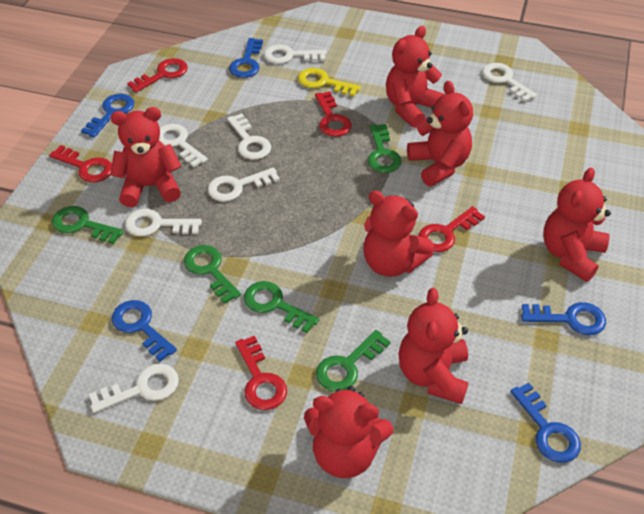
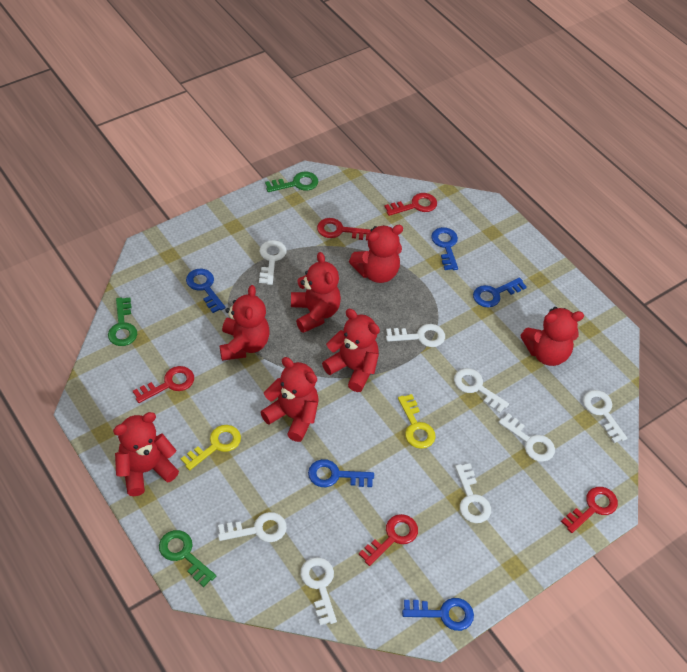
green key: [52,206,124,244] [184,245,241,304] [244,281,319,333] [316,330,390,392] [368,124,402,173] = 5 -> [108,297,137,346] [159,530,216,587] [265,172,319,192] = 3
white key: [89,364,179,413] [125,209,202,236] [159,124,208,167] [208,167,280,202] [227,113,271,160] [264,44,327,64] [482,63,537,102] = 7 -> [218,512,287,542] [259,240,287,285] [300,557,337,625] [386,324,445,347] [454,368,509,413] [455,463,491,523] [498,413,555,462] [583,390,627,443] = 8
yellow key: [298,68,361,97] = 1 -> [181,425,241,471] [398,394,436,449] = 2

